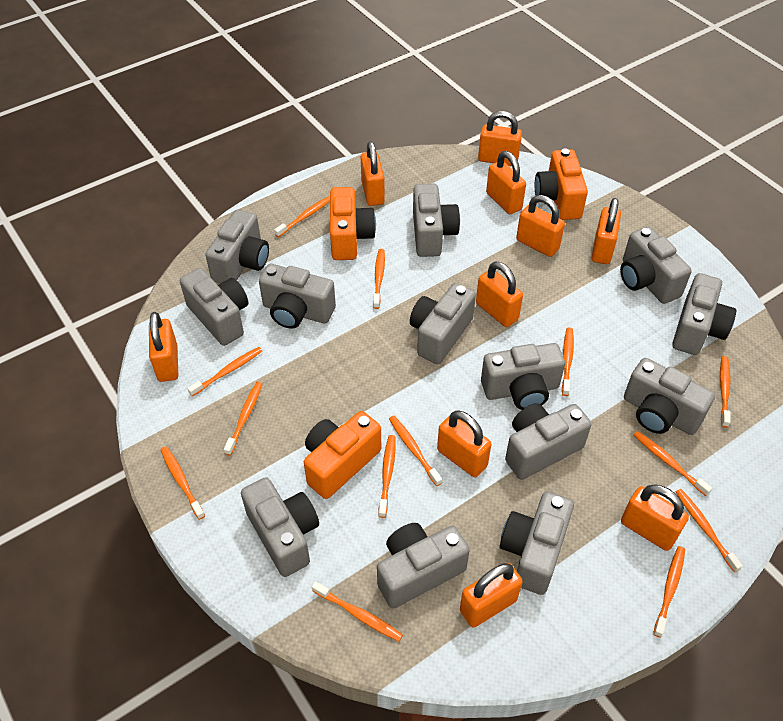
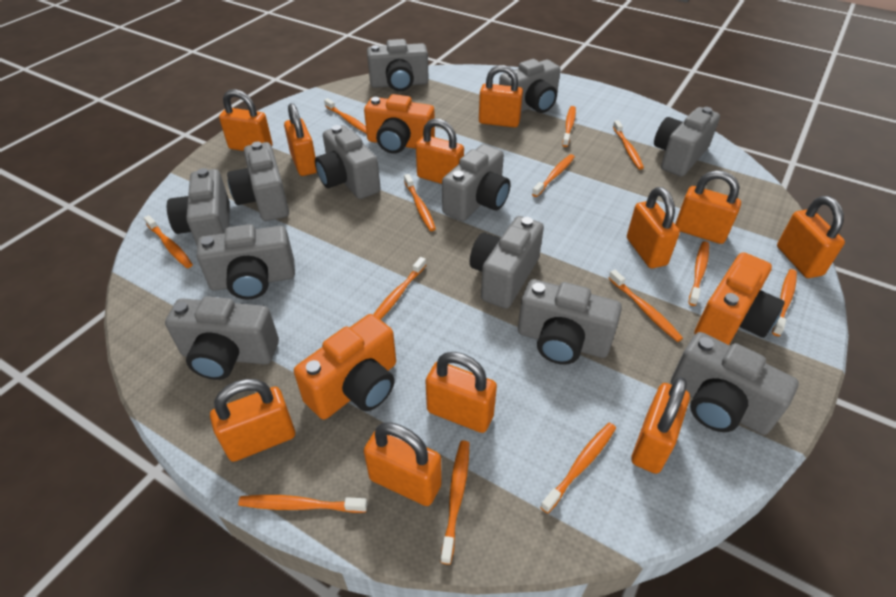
grey camera: [180,268,248,346] [205,210,269,283] [241,477,319,577] [259,264,336,329] [377,523,470,609] [410,283,476,364] [413,184,460,257] [481,343,565,410] [500,492,574,595] [505,403,591,480] [620,227,692,304] [624,358,715,435] [672,273,736,355] = 13 -> [165,296,279,380] [167,168,230,245] [196,224,295,300] [227,142,289,221] [315,125,381,199] [367,39,429,91] [442,144,510,221] [470,216,544,309] [499,59,561,113] [518,279,622,365] [654,107,720,177] [671,332,799,435] = 12
orange padlock: [149,312,178,382] [361,142,385,206] [437,410,491,477] [460,563,523,628] [476,262,523,327] [478,111,522,166] [486,151,526,214] [516,195,565,257] [592,198,621,264] [621,484,689,551] = 10 -> [210,379,295,462] [219,89,273,151] [284,103,317,176] [364,422,442,506] [416,118,464,184] [425,352,497,433] [479,65,523,128] [627,187,680,268] [631,377,690,474] [675,170,741,244] [777,196,845,278] = 11

